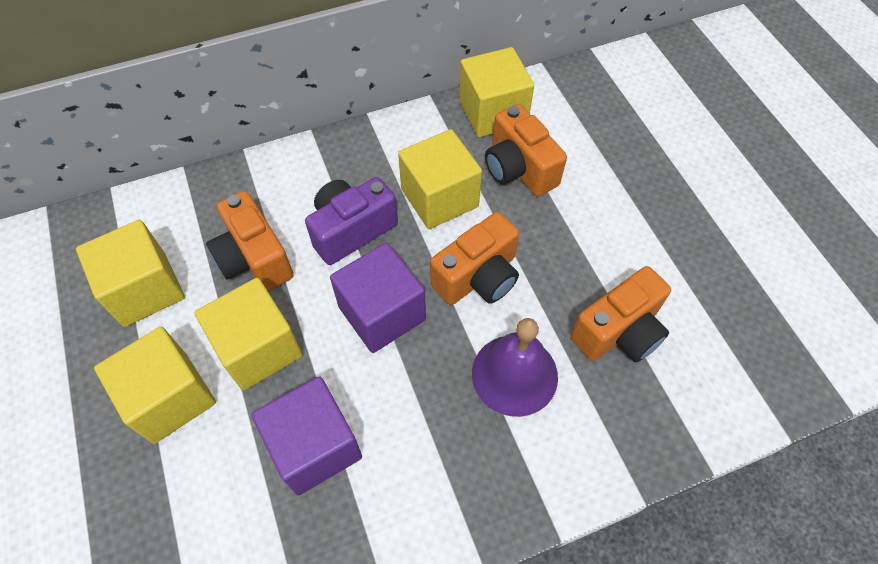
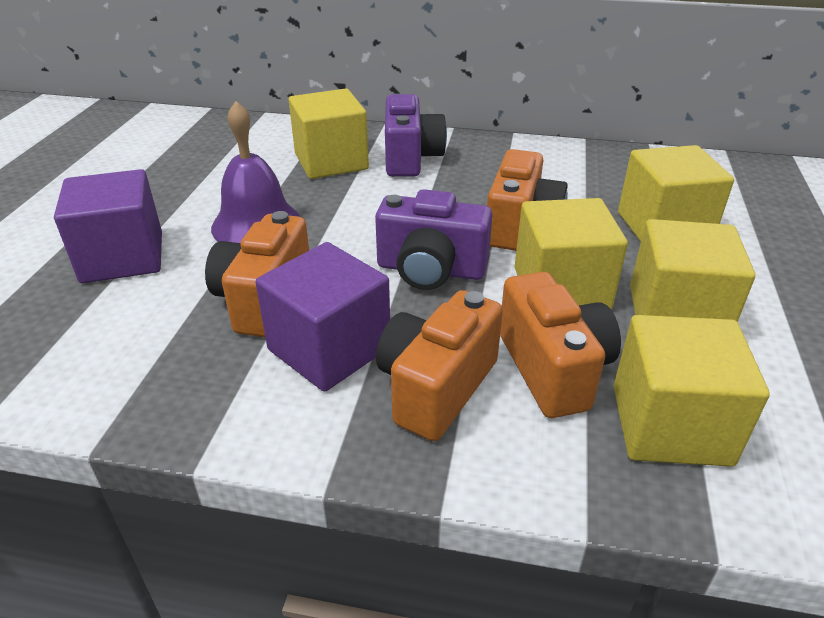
purple camera: [305,177,398,265] = 1 -> [375,189,493,290] [385,94,447,177] = 2

